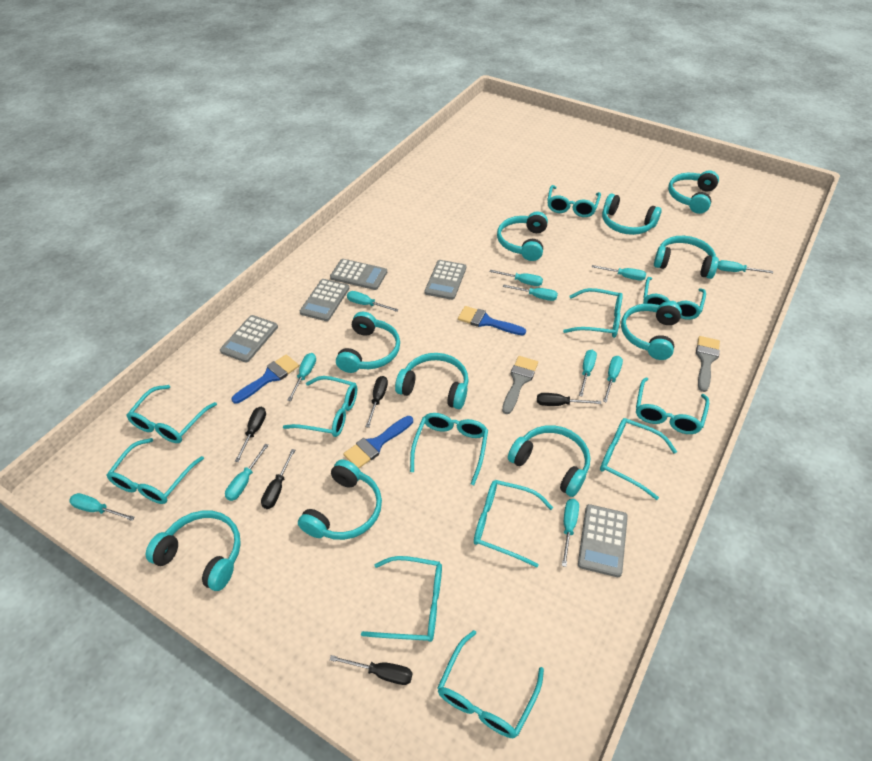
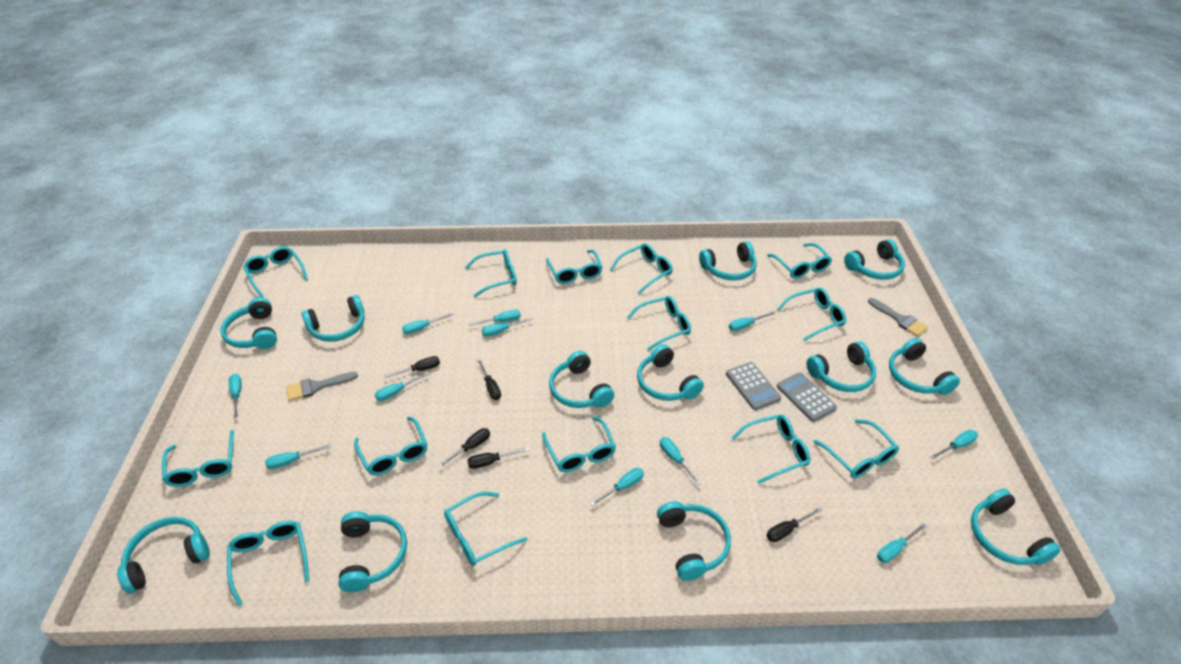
blue brush: [232,355,299,404] [343,416,413,468] [458,306,526,335] = 3 -> none = 0
grey calculator: [220,315,278,362] [300,279,350,321] [330,259,387,290] [425,260,466,300] [578,504,628,577] = 5 -> [726,362,781,410] [777,372,837,422] = 2
turquoise glasses: [107,438,204,504] [126,385,217,443] [283,376,357,437] [361,556,442,642] [410,413,488,485] [437,630,544,738] [474,480,553,568] [547,185,601,217] [563,288,623,338] [600,418,677,500] [636,377,709,434] [643,277,706,320] = 12 -> [162,430,234,487] [227,521,309,606] [244,247,308,298] [354,416,427,475] [444,492,528,566] [465,249,517,297] [542,416,616,472] [546,250,602,284] [610,243,673,294] [627,296,691,351] [732,415,811,484] [767,243,832,279] [777,288,846,341] [814,419,899,478] = 14
turquoise headphones: [146,511,241,591] [298,459,382,540] [336,312,400,373] [395,353,469,409] [497,212,548,261] [508,425,590,497] [602,193,662,235] [621,301,682,360] [654,236,719,279] [668,170,719,214] = 10 -> [117,517,210,594] [220,297,277,349] [302,295,365,342] [338,511,407,592] [549,351,614,408] [637,344,704,401] [657,501,731,581] [699,241,757,281] [807,341,876,392] [844,239,905,280] [889,338,960,395] [971,489,1061,565] = 12

